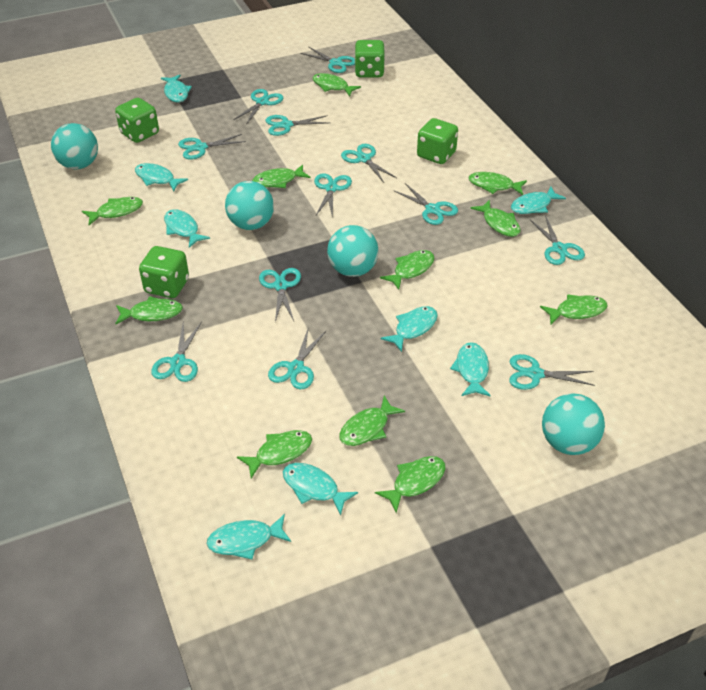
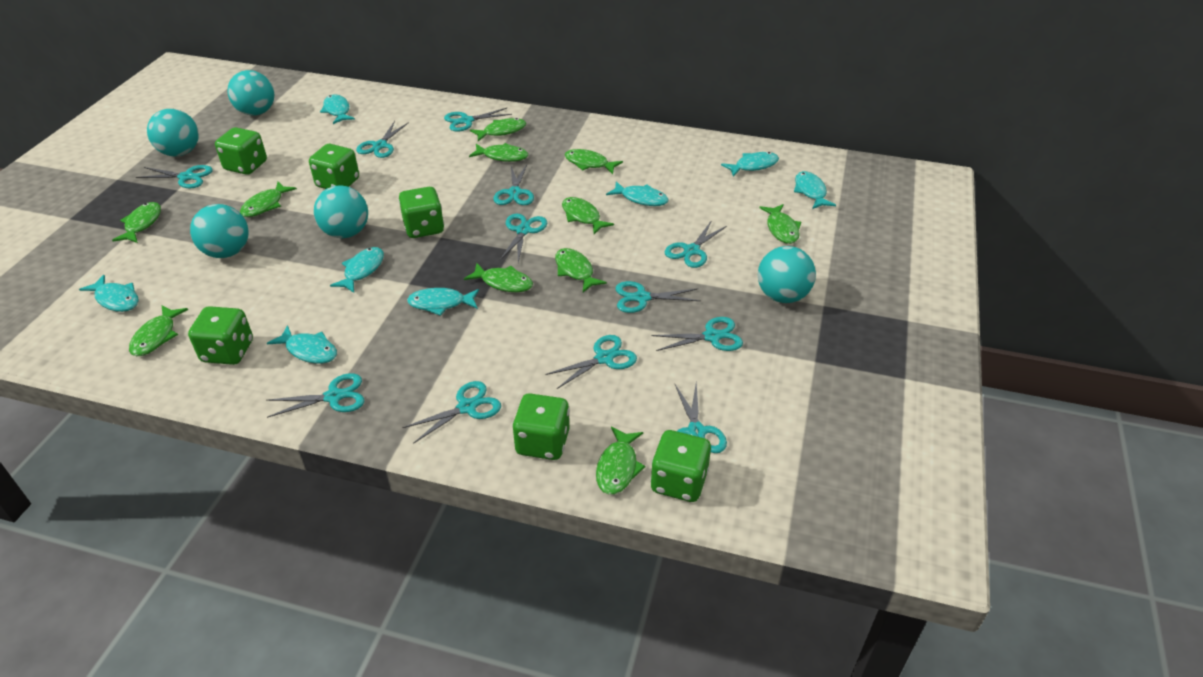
green dice: [115,98,159,143] [139,246,189,298] [355,40,385,77] [417,118,458,164] = 4 -> [188,306,253,365] [215,127,267,175] [309,144,359,189] [399,187,444,238] [512,393,570,460] [650,430,711,502] = 6
turquoise ball: [51,123,98,169] [225,181,274,230] [327,225,379,277] [542,394,605,455] = 4 -> [147,109,199,156] [190,204,249,258] [227,70,274,116] [314,185,368,238] [758,246,816,303] = 5

